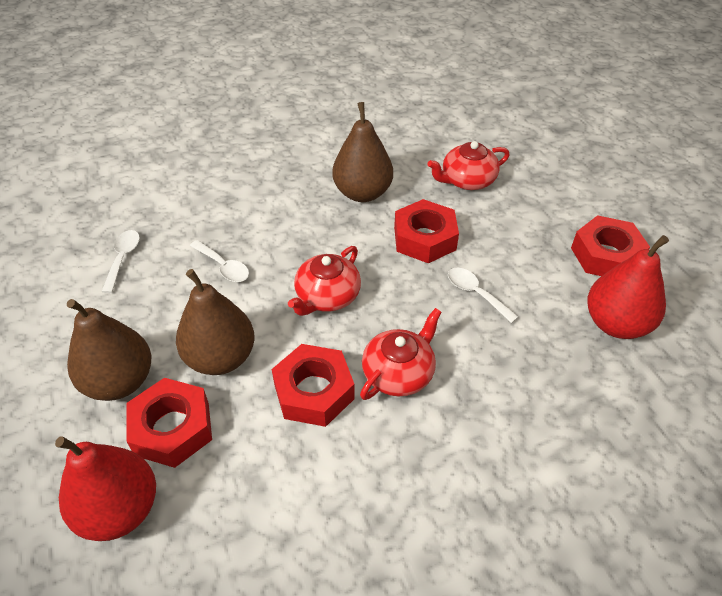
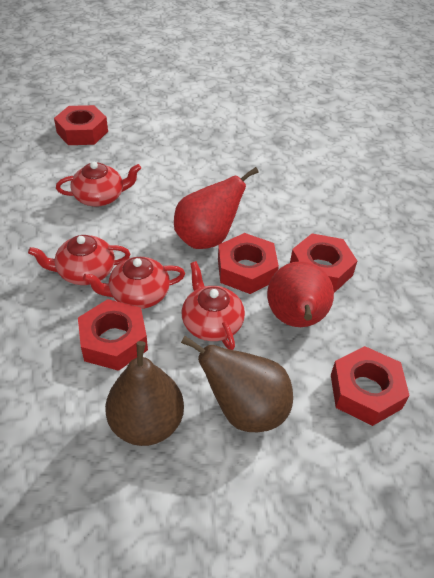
brown pear: [67,299,151,401] [176,269,255,375] [332,102,393,202] = 3 -> [105,341,184,446] [181,336,293,432] = 2
red nut: [126,378,212,468] [272,344,355,427] [394,199,459,263] [571,215,650,276] = 4 -> [54,105,108,145] [78,299,148,371] [218,233,279,294] [290,233,357,293] [331,346,410,426] = 5
red teapot: [288,246,361,316] [360,308,442,400] [427,141,510,190] = 3 -> [28,235,130,285] [56,162,141,207] [83,257,185,309] [182,261,245,350] = 4
white spoon: [101,230,140,293] [190,240,249,282] [448,268,518,323] = 3 -> none = 0

